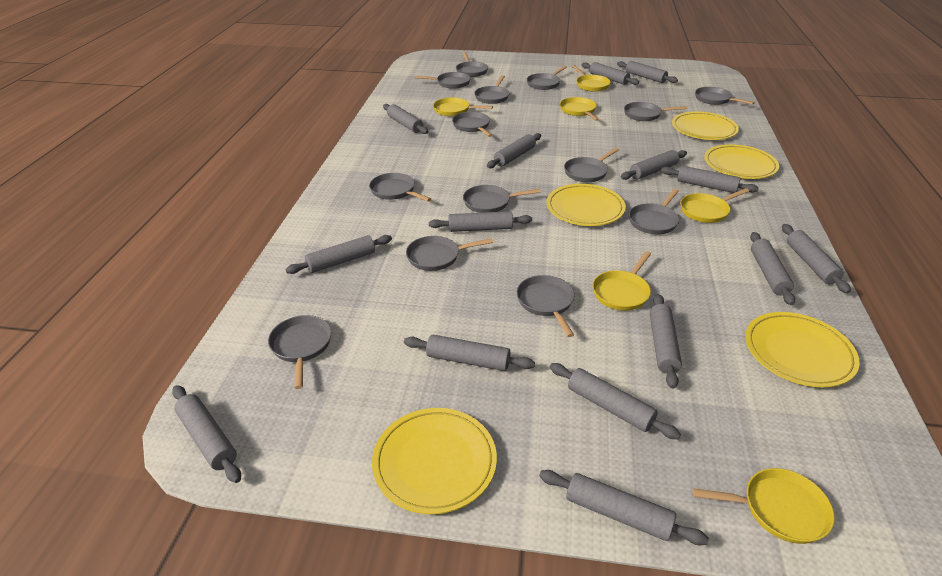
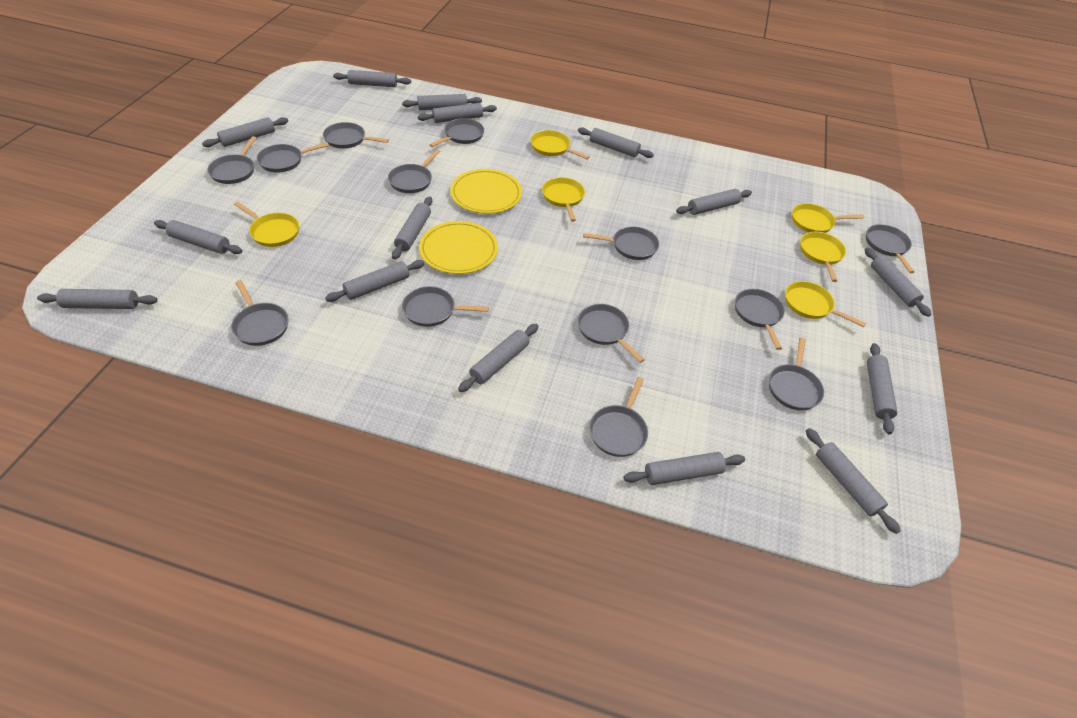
grey pan: [268,315,332,389] [369,173,431,202] [406,236,493,271] [415,72,471,89] [452,112,492,137] [456,52,488,77] [463,185,541,213] [474,75,510,104] [517,275,574,337] [527,66,567,90] [564,148,619,182] [624,102,688,121] [629,189,679,234] [695,87,755,105] = 14 -> [207,136,256,184] [231,280,289,346] [257,142,329,173] [323,122,389,149] [388,149,441,193] [402,286,489,327] [429,118,484,147] [578,304,644,363] [583,226,659,260] [589,377,648,457] [735,289,785,350] [769,338,824,410] [866,224,914,273] = 13
yellow plate: [372,408,497,514] [546,184,626,226] [672,111,739,140] [704,144,779,179] [745,312,860,387] = 5 -> [419,221,498,274] [450,169,522,214] = 2

